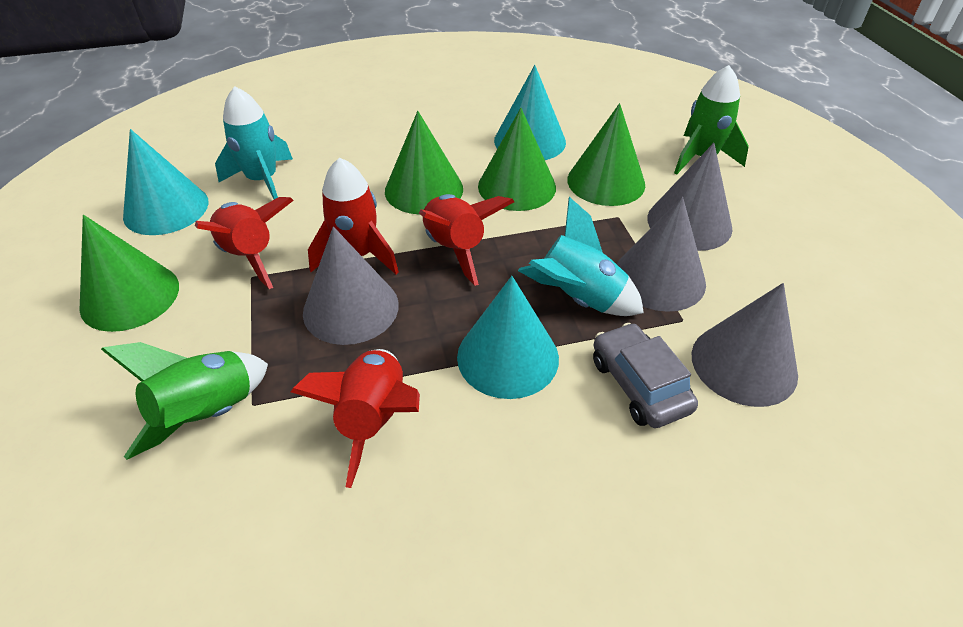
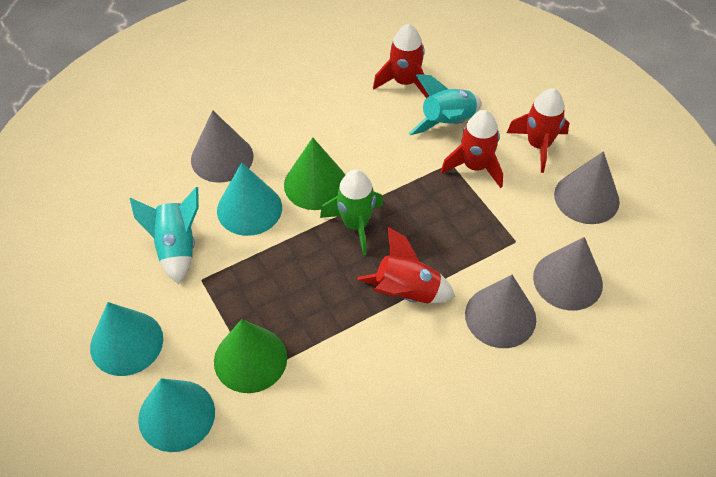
green cone: [79,215,179,332] [385,111,463,215] [478,108,556,211] [567,103,645,206] = 4 -> [214,319,287,393] [284,138,345,210] = 2
green rocket: [101,342,268,460] [674,65,749,175] = 2 -> [320,169,383,255] = 1
grey car: [593,323,698,428] = 1 -> none = 0

